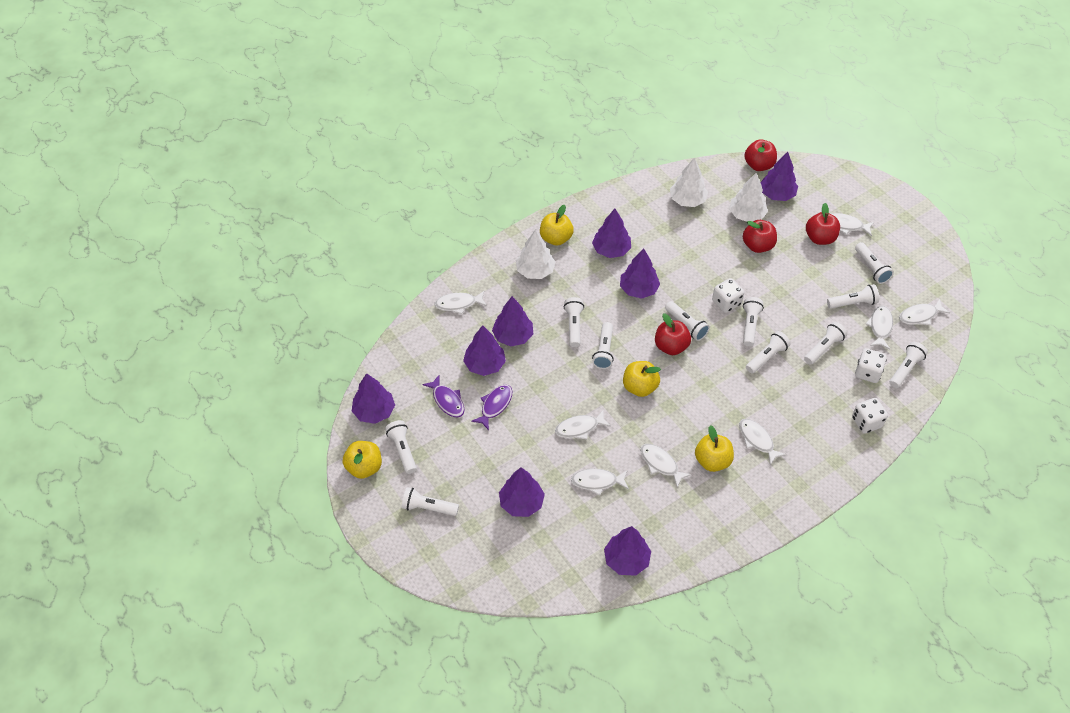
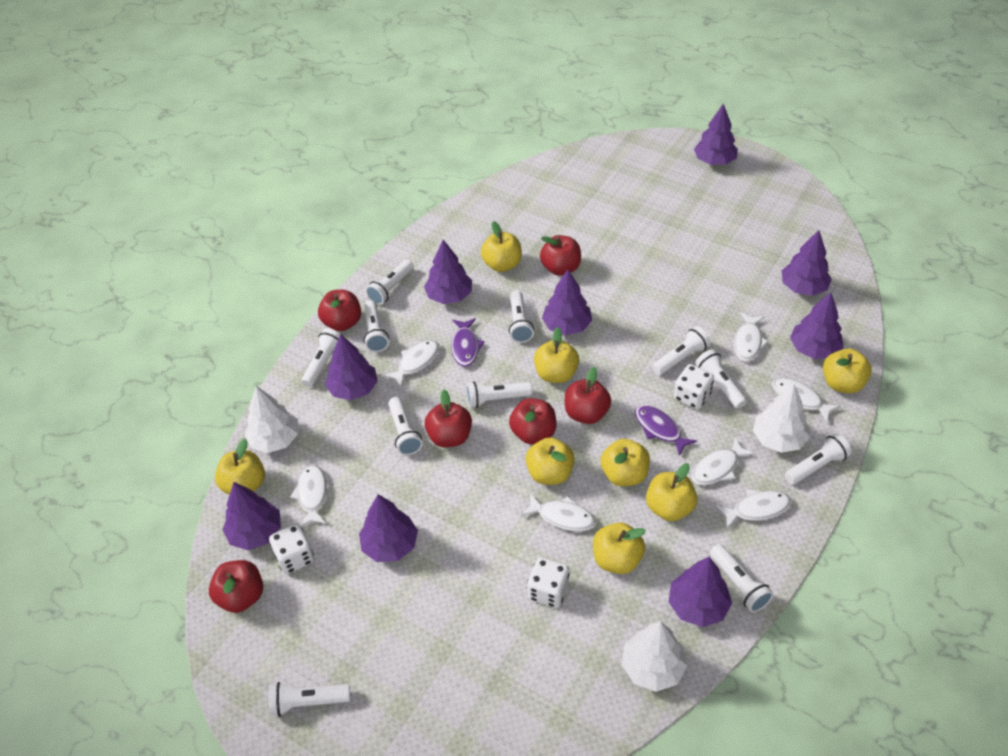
purple tree: [352,373,395,424] [463,325,506,376] [492,296,533,346] [499,467,545,517] [592,209,631,258] [604,526,651,576] [620,248,660,299] [760,152,798,201] = 8 -> [222,482,281,550] [325,334,378,401] [359,494,418,562] [424,240,472,304] [542,269,592,335] [669,557,732,627] [694,104,738,165] [782,230,832,296] [790,293,844,359] = 9
red apple: [655,313,691,355] [743,220,777,253] [744,139,777,171] [806,203,840,245] = 4 -> [209,560,263,613] [318,290,361,331] [425,390,472,447] [509,398,557,444] [540,235,581,276] [565,367,611,424] = 6
white fish: [434,291,487,314] [555,409,611,440] [571,469,629,495] [640,444,691,488] [739,419,786,465] [832,213,874,236] [865,306,893,349] [899,299,950,325] = 8 -> [290,464,327,526] [384,340,439,387] [521,493,596,531] [691,437,755,485] [716,489,792,529] [734,312,769,361] [772,378,840,422] = 7
yellow apple: [343,441,382,479] [540,205,574,246] [623,361,661,397] [695,425,734,472] = 4 -> [215,438,265,495] [481,221,522,272] [525,437,575,485] [534,327,579,383] [593,522,646,574] [601,439,650,486] [646,463,697,521] [823,348,872,393] = 8

